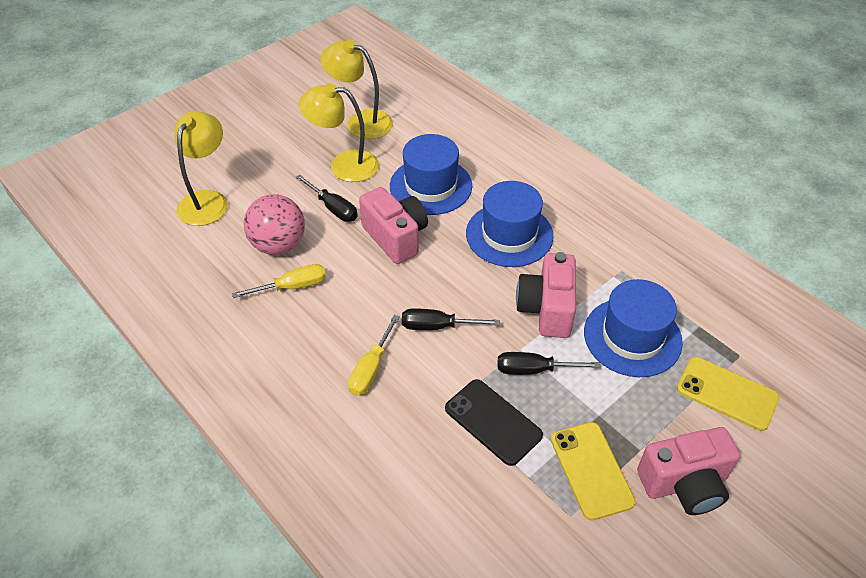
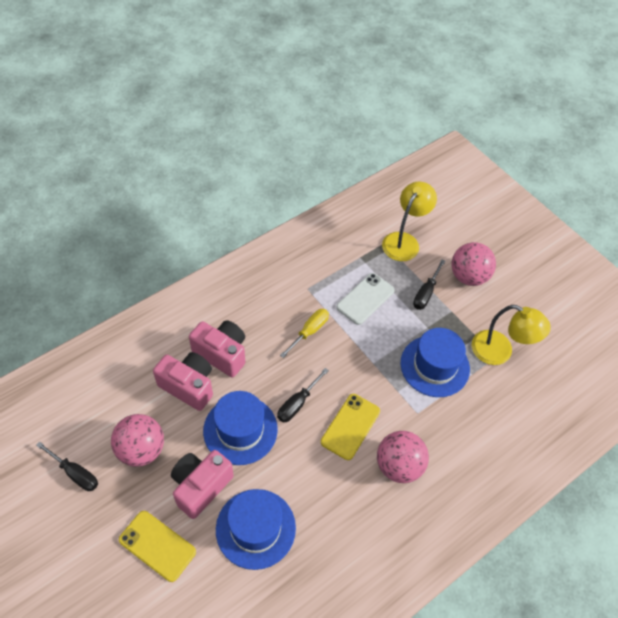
black phone: [445,379,543,466] = 1 -> none = 0
pink ball: [244,194,305,255] = 1 -> [111,414,164,467] [377,431,429,483] [451,242,496,286] = 3
white phone: none = 0 -> [336,273,395,325] = 1
yellow lamp: [174,111,228,226] [298,83,379,182] [320,40,393,139] = 3 -> [382,182,437,261] [472,305,551,365] = 2
yellow screwdriver: [232,264,326,298] [348,315,400,396] = 2 -> [280,309,329,358] = 1

